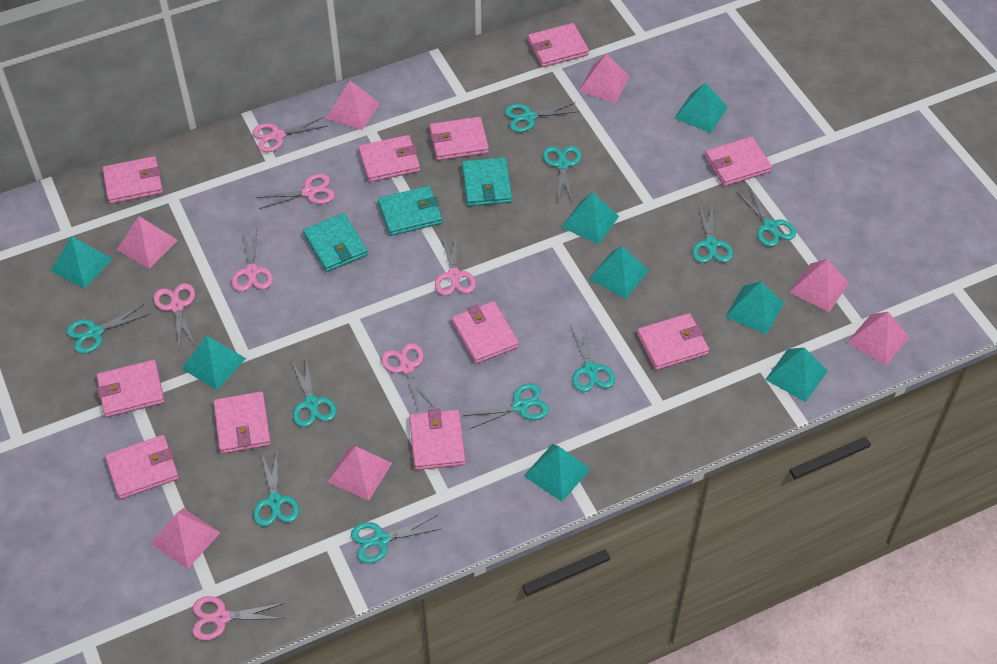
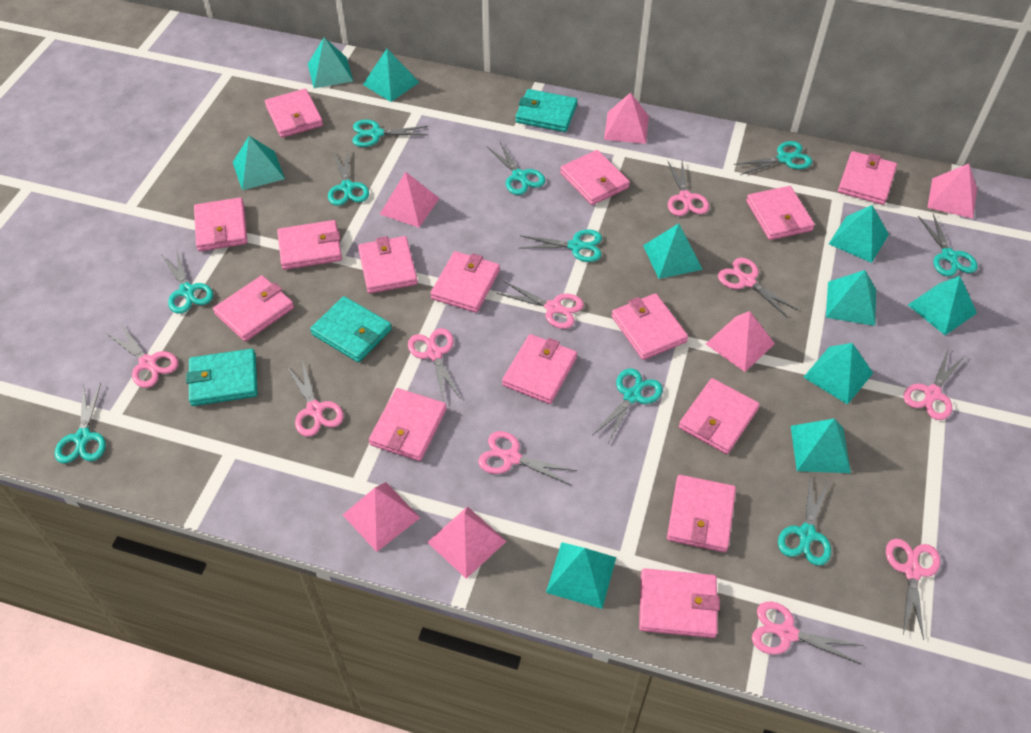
pink pyramid: [117,216,178,269] [151,508,221,569] [326,81,380,130] [327,445,392,500] [578,53,630,103] [790,259,849,312] [847,312,910,366] = 7 -> [343,482,420,552] [380,172,439,228] [427,506,507,579] [604,93,649,144] [706,311,775,372] [927,164,977,219] = 6
pink scissors: [153,283,195,349] [192,596,285,640] [232,229,273,292] [252,117,328,152] [256,174,335,209] [381,343,435,413] [435,235,476,295] = 7 -> [106,323,178,388] [286,360,344,437] [408,328,461,402] [478,431,577,485] [497,281,584,329] [667,160,709,216] [718,258,799,318] [752,601,863,664] [886,539,940,640] [903,348,964,420] = 10
pink wallet: [97,360,165,417] [102,156,163,204] [105,435,179,499] [213,391,271,454] [358,135,420,182] [409,409,466,470] [430,117,489,161] [452,301,519,364] [528,23,589,67] [637,313,709,370] [705,137,772,186] = 11 -> [194,198,248,251] [213,275,294,342] [265,89,323,138] [277,220,342,270] [358,236,418,293] [369,388,447,461] [430,251,500,313] [502,334,577,404] [560,150,630,205] [612,293,688,360] [639,568,720,638] [667,475,736,552] [679,378,760,454] [746,186,815,240] [838,151,897,205] = 15
turquoise pyramid: [51,236,112,289] [182,336,246,390] [524,444,590,502] [561,192,619,245] [589,246,649,299] [674,83,728,133] [725,282,784,334] [765,348,828,402] = 8 -> [233,136,285,190] [308,37,353,88] [363,49,419,102] [546,542,616,609] [643,223,703,279] [791,419,851,473] [803,343,873,405] [826,270,876,326] [829,205,889,263] [908,276,977,335] = 10

